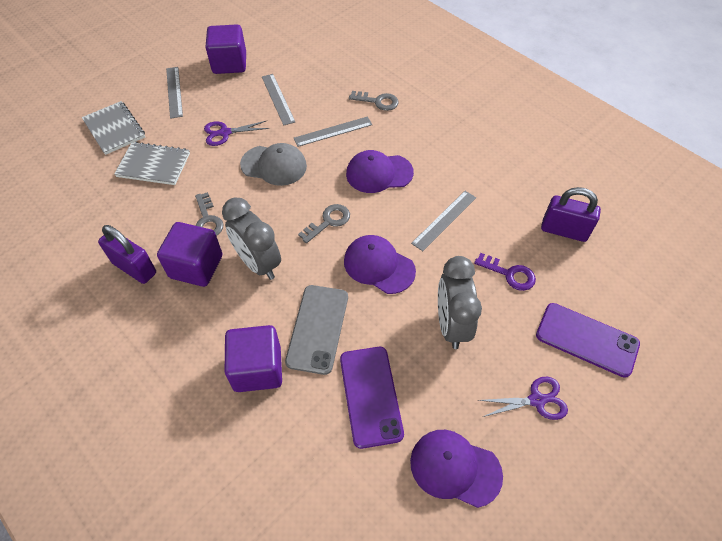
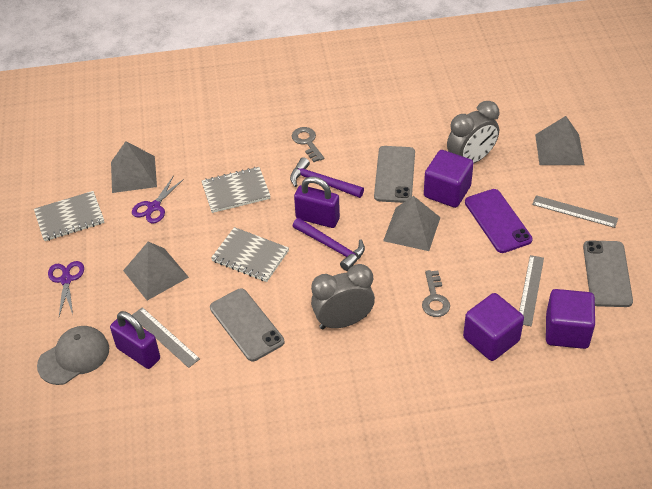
grey key: [195,192,224,236] [298,204,350,243] [349,91,399,111] = 3 -> [292,127,324,162] [422,270,450,317] = 2
grey notebook: [82,101,145,155] [114,142,190,185] = 2 -> [34,191,105,241] [201,167,270,213] [211,227,289,282] = 3
grey phone: [285,285,348,375] = 1 -> [210,288,284,361] [374,146,415,203] [583,241,633,307] = 3
grey pyramid: none = 0 -> [111,141,157,193] [123,242,189,301] [383,196,441,251] [535,116,584,165] = 4
grey ruler: [166,67,183,119] [262,74,295,126] [294,116,372,147] [411,191,476,251] = 4 -> [132,307,200,368] [519,255,544,326] [532,195,618,228] = 3
purple cap: [344,235,416,294] [346,150,414,193] [410,430,503,508] = 3 -> none = 0
purple hammer: none = 0 -> [290,157,364,198] [293,218,365,271] = 2
purple key: [474,253,536,291] = 1 -> none = 0
purple phone: [340,347,404,449] [536,303,640,378] = 2 -> [465,189,533,253] = 1

